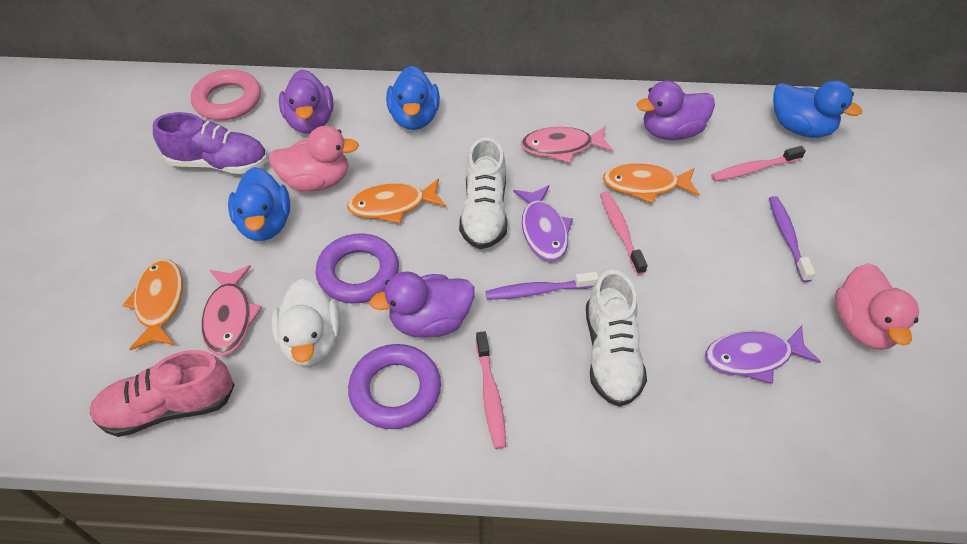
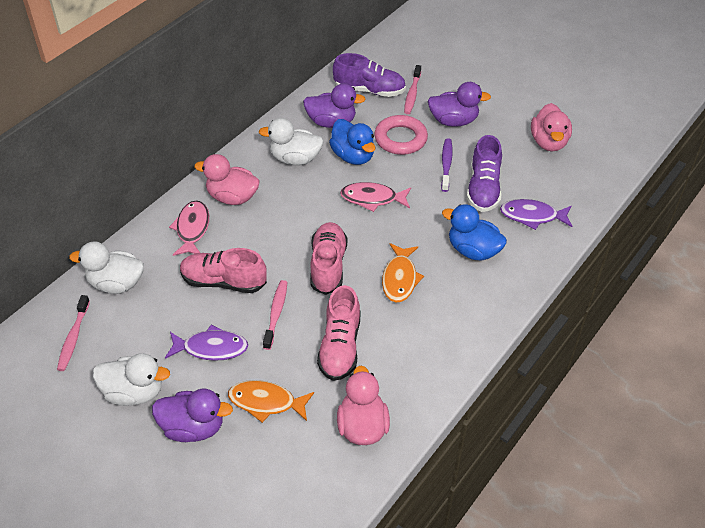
blue duck: [228,167,290,241] [386,66,440,130] [773,80,862,138] = 3 -> [329,119,375,165] [442,204,507,261] = 2
orange fish: [123,259,183,351] [347,179,446,224] [603,163,700,204] = 3 -> [228,380,314,423] [382,243,424,302] = 2
pink duck: [269,126,359,191] [835,263,919,350] = 2 -> [194,154,260,205] [337,366,390,445] [531,103,572,151] = 3
pink shoe: [89,350,234,437] = 1 -> [180,248,267,293] [310,222,347,295] [317,285,361,381] = 3
purple ring: [316,233,399,303] [348,344,441,429] = 2 -> none = 0
purple shoe: [153,112,267,174] = 1 -> [333,53,406,97] [467,135,502,212] = 2
purple toothbrush: [486,272,599,300] [769,196,816,282] = 2 -> [441,138,452,192] = 1
white duck: [271,279,341,366] = 1 -> [69,242,144,294] [93,353,170,406] [259,118,324,165] = 3
white shoe: [459,137,508,249] [586,270,647,407] = 2 -> none = 0

